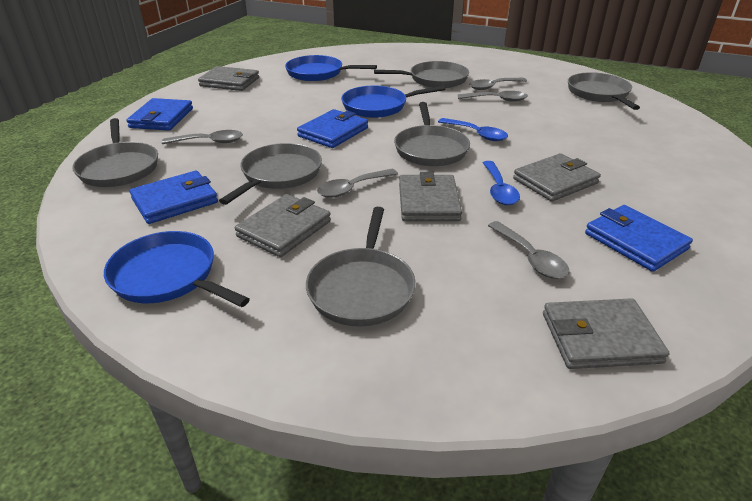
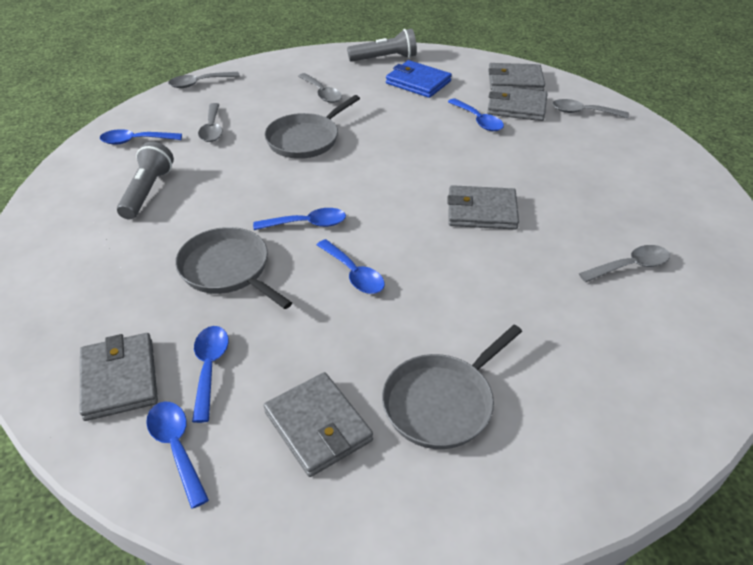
blue pan: [104,231,250,307] [285,55,377,81] [341,85,445,118] = 3 -> none = 0
blue spoon: [438,118,508,141] [483,161,520,205] = 2 -> [100,129,182,145] [146,401,209,509] [192,326,229,423] [253,208,346,230] [317,239,385,294] [448,98,504,131] = 6
blue wallet: [126,98,193,131] [129,170,218,224] [297,109,368,148] [585,205,693,272] = 4 -> [386,60,452,98] = 1
grey flashlight: none = 0 -> [117,142,174,219] [347,29,417,62] = 2
grey pan: [72,118,158,187] [219,143,322,205] [306,207,416,327] [374,61,469,88] [394,102,470,166] [568,72,640,110] = 6 -> [175,227,292,309] [264,95,360,159] [382,325,522,449] = 3

